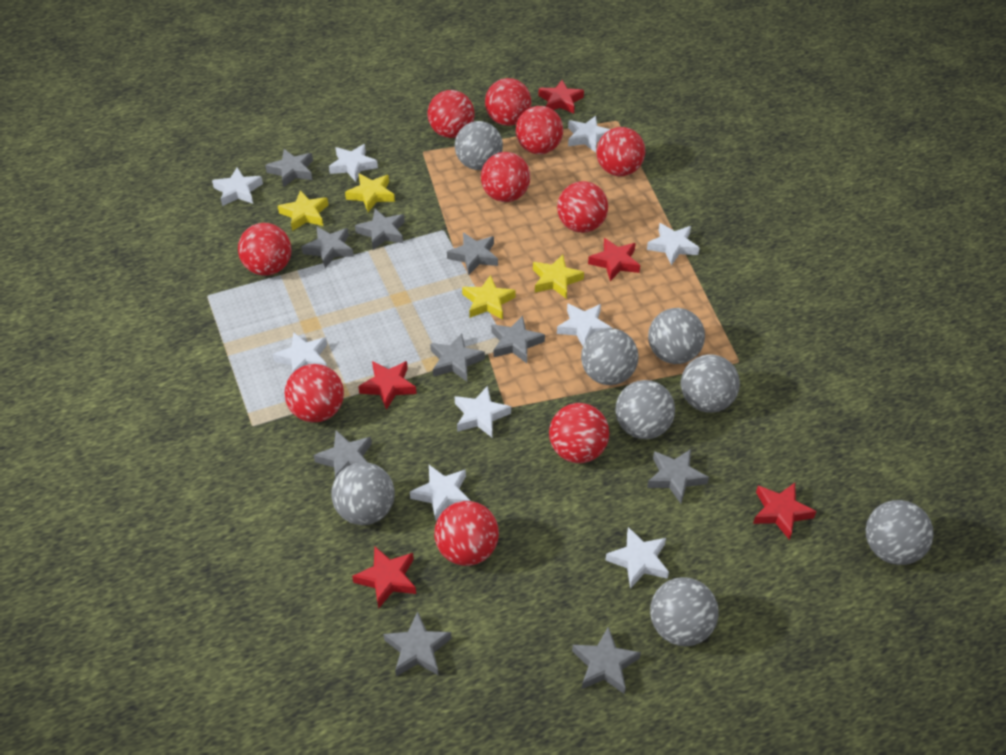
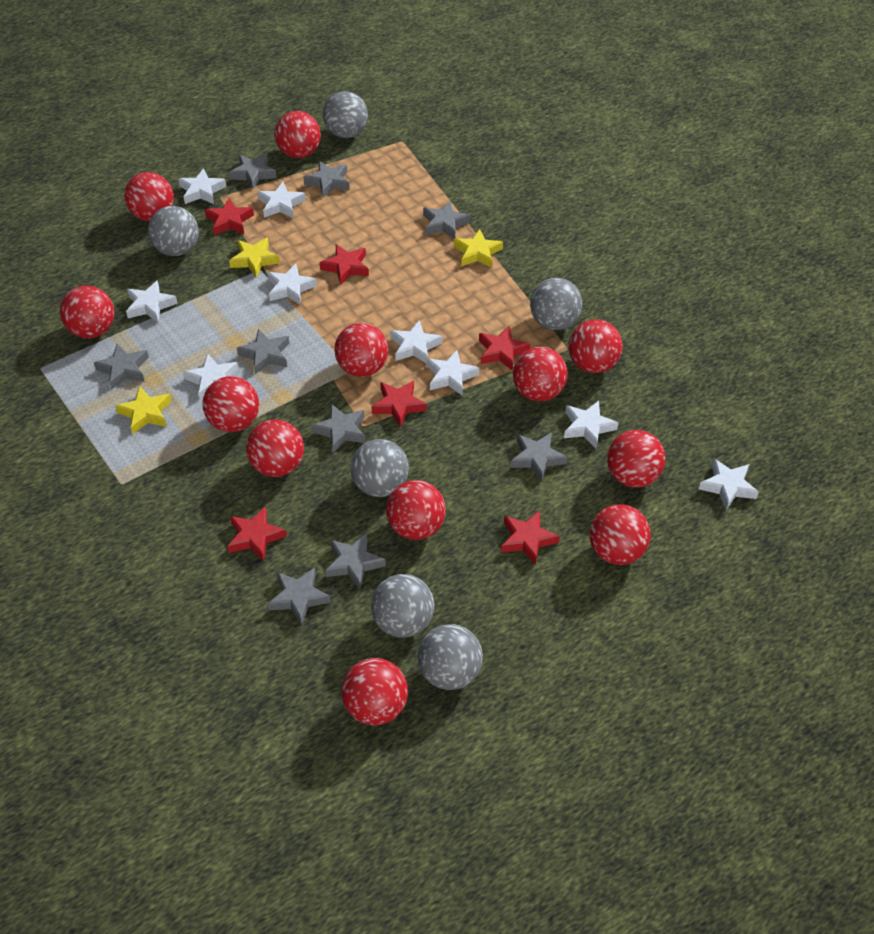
grey ball: [331,462,395,525] [455,121,503,170] [581,328,639,385] [615,380,675,439] [648,308,705,364] [650,577,719,646] [681,354,740,413] [866,500,934,565] = 8 -> [148,206,199,256] [323,91,368,138] [351,439,409,497] [371,574,434,638] [418,624,483,690] [530,278,582,330] = 6
grey star: [265,149,313,188] [302,227,354,268] [314,430,372,479] [355,209,405,250] [383,612,452,677] [430,333,485,381] [447,232,498,275] [491,316,545,363] [572,627,641,694] [647,449,709,503] = 10 -> [94,344,149,390] [229,154,277,189] [237,329,289,374] [268,568,331,625] [304,161,350,197] [311,404,366,452] [325,534,386,589] [423,201,470,239] [510,432,568,482] = 9
red ball: [238,223,292,276] [284,364,344,423] [428,90,475,138] [434,501,499,566] [481,152,530,202] [485,78,531,126] [516,106,563,154] [549,403,609,463] [557,181,608,233] [596,127,645,176] = 10 -> [60,285,115,338] [124,172,174,221] [202,376,259,432] [246,420,304,477] [274,111,321,158] [335,323,388,377] [342,658,408,726] [386,480,446,540] [513,347,568,401] [568,319,622,373] [589,504,651,565] [607,430,665,488] = 12
red star: [352,547,416,609] [358,361,416,410] [539,80,584,114] [588,238,640,281] [753,483,817,540] = 5 -> [205,198,254,235] [228,506,287,561] [320,244,369,285] [372,381,427,427] [479,326,530,371] [501,510,560,565] = 6
yellow star: [278,190,328,231] [345,174,395,212] [462,275,516,320] [533,255,584,299] = 4 -> [115,386,172,434] [229,238,280,277] [454,229,503,268] = 3

